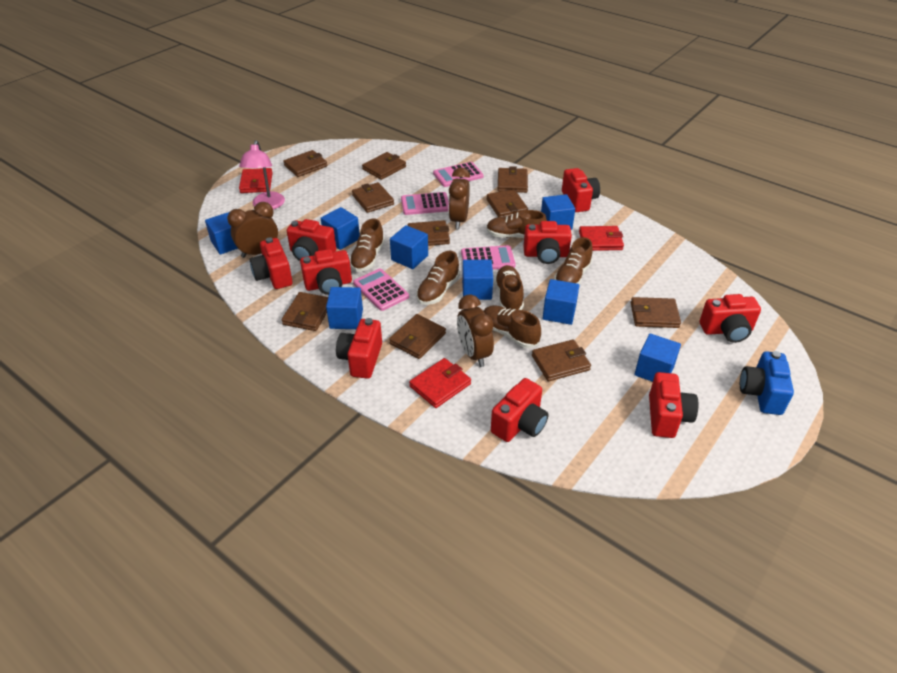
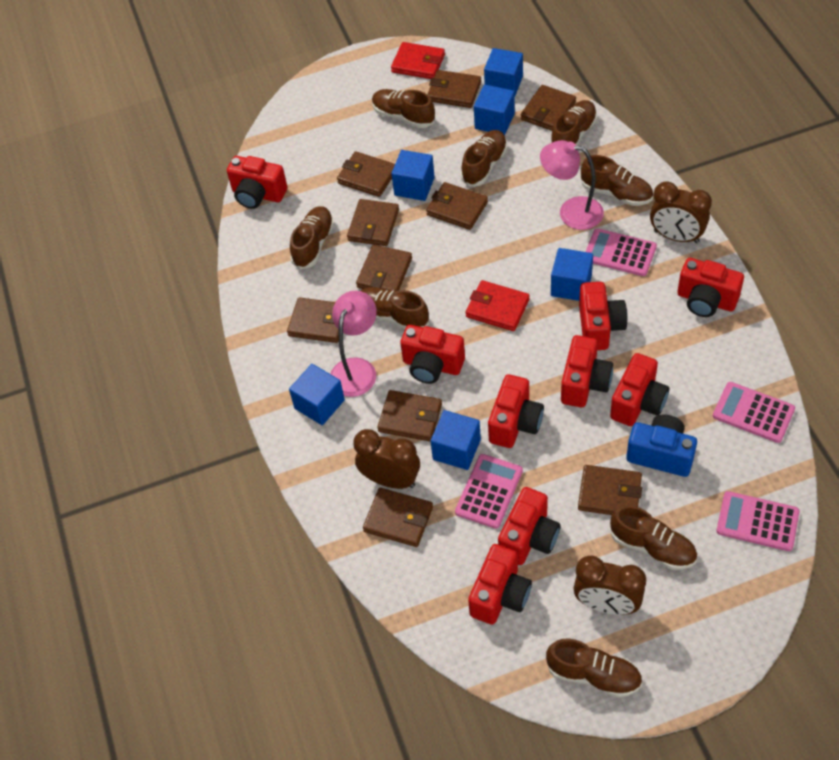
blue cube: [205,212,238,255] [321,207,360,250] [326,287,363,329] [390,225,428,269] [462,260,493,300] [541,194,575,230] [542,279,580,325] [634,333,681,382] = 8 -> [289,364,345,425] [392,150,435,201] [431,410,481,470] [474,85,515,135] [484,48,523,97] [551,248,593,301] = 6
brown shoe: [349,219,385,272] [416,251,460,305] [484,305,541,348] [486,210,547,238] [494,265,524,310] [554,237,592,285] = 6 -> [290,206,334,269] [361,287,429,329] [372,89,435,128] [461,130,507,187] [546,638,642,698] [550,100,597,146] [581,155,653,206] [610,506,697,570] = 8
pink lamp: [239,140,285,209] = 1 -> [331,291,377,397] [540,140,604,230] = 2
red wallet: [239,168,273,193] [409,358,471,408] [579,226,624,251] = 3 -> [391,42,445,79] [466,280,530,331] = 2

